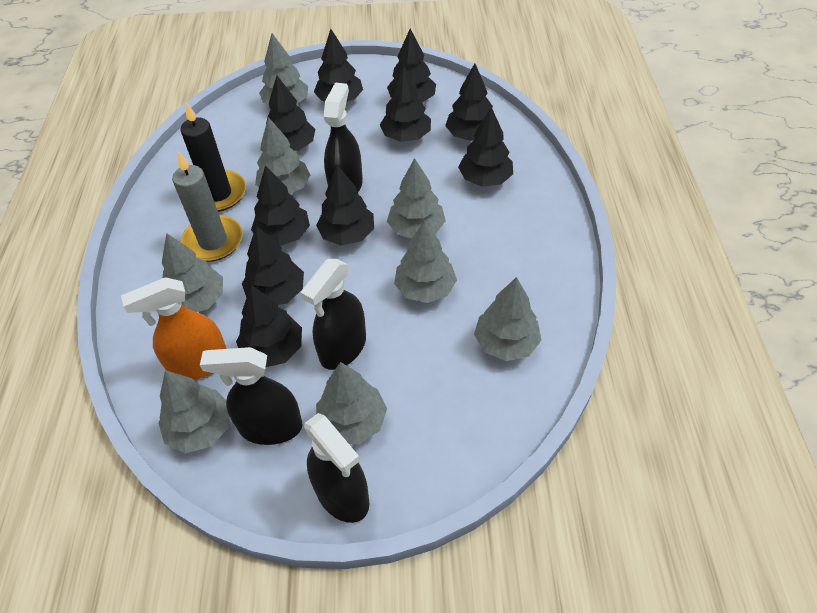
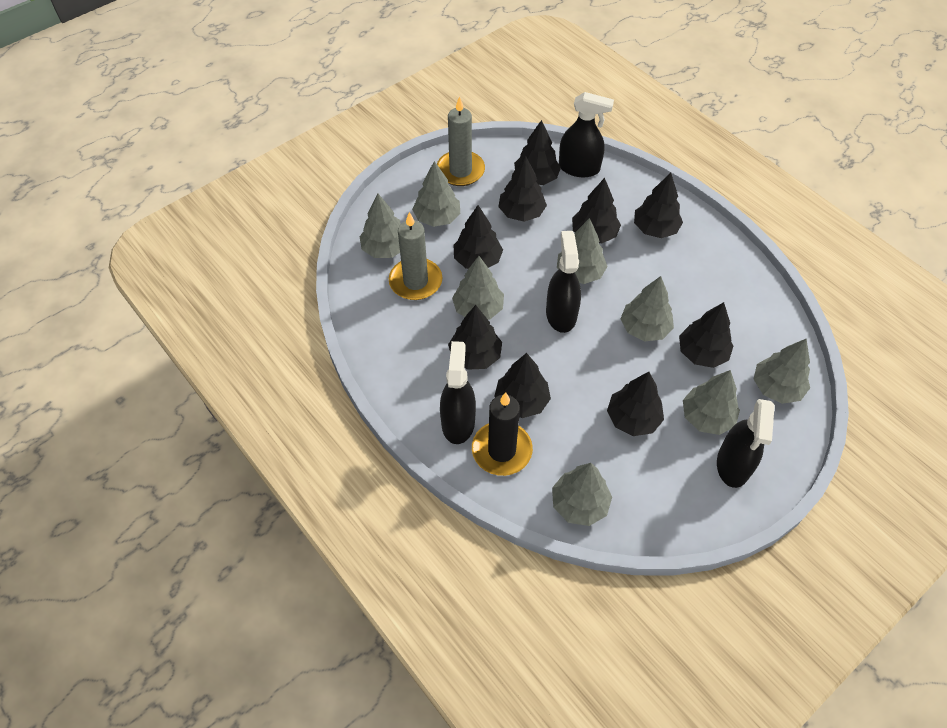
black tree: [236,285,302,367] [242,225,304,305] [251,165,310,246] [266,75,315,151] [314,29,363,101] [316,165,374,245] [380,64,431,142] [387,29,436,102] [445,63,493,141] [458,107,513,187] = 10 -> [448,305,502,370] [454,205,503,269] [494,353,551,418] [498,156,547,222] [514,120,561,185] [572,178,621,243] [607,372,664,436] [634,173,683,238] [679,302,734,368] = 9
grey candle: [172,151,243,262] = 1 -> [389,212,442,300] [437,96,485,186] = 2
orange spray bottle: [121,277,227,380] = 1 -> none = 0

